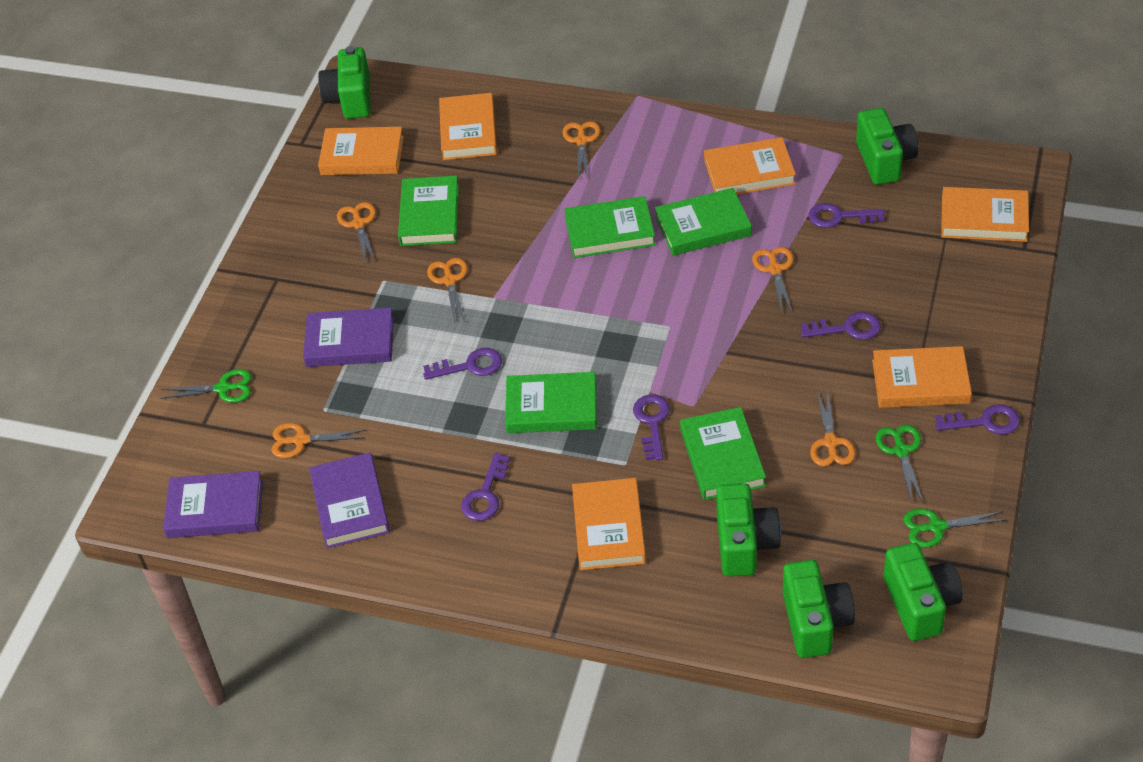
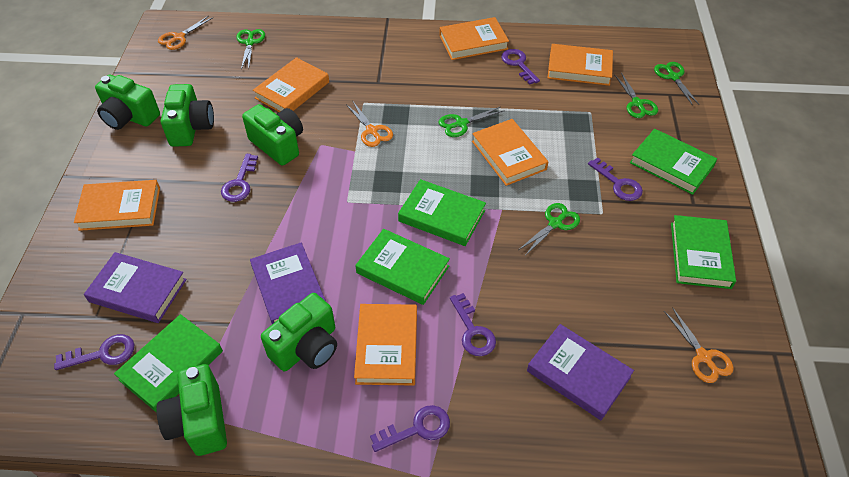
green scissors: [161,369,252,403] [876,424,923,502] [903,508,1005,548] = 3 -> [236,29,265,69] [438,107,505,137] [518,203,580,256] [614,73,658,118] [654,62,699,106] = 5
orange scissors: [271,423,366,458] [337,202,376,264] [427,258,468,322] [562,121,601,180] [752,247,794,312] [810,392,856,466] = 6 -> [158,16,212,50] [346,102,393,147] [664,307,734,383] = 3

